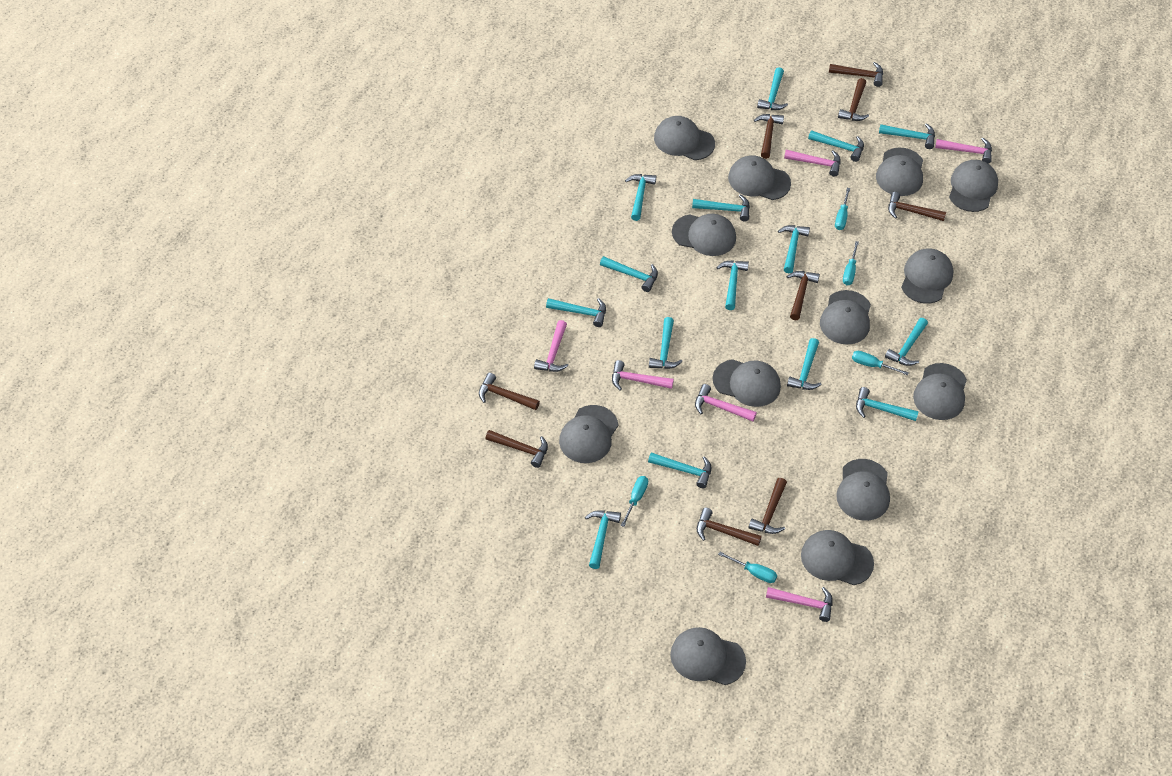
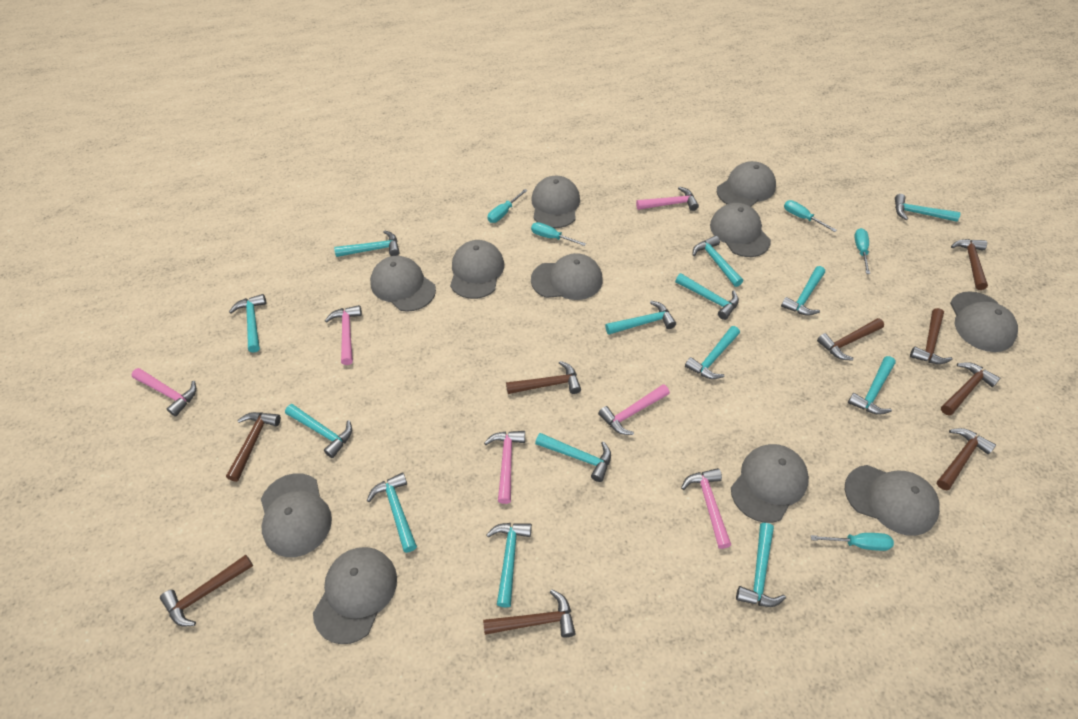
grey cap: [559,405,619,463] [654,116,715,160] [670,627,746,685] [672,214,736,256] [713,359,781,407] [728,155,791,200] [801,530,874,585] [820,290,871,344] [836,459,890,521] [876,147,923,196] [901,249,953,304] [913,363,967,420] [949,160,998,212] = 13 -> [261,473,332,557] [313,547,397,644] [370,256,436,312] [450,240,504,299] [531,176,580,228] [531,253,603,300] [710,203,771,257] [717,161,776,207] [731,444,809,523] [845,465,940,536] [950,291,1018,352] = 11
turquoise hammer: [546,298,606,327] [585,510,621,569] [600,256,658,292] [625,174,656,221] [648,452,712,488] [649,317,682,369] [692,194,750,222] [716,260,749,310] [757,67,788,110] [778,225,810,273] [787,338,822,390] [808,130,864,162] [856,387,919,421] [879,123,935,149] [885,318,928,366] = 15 -> [229,294,266,353] [285,404,352,458] [334,230,400,257] [367,472,417,553] [486,523,532,607] [535,433,611,482] [605,301,676,335] [675,273,739,320] [685,326,740,379] [693,235,743,287] [736,523,786,607] [781,266,825,316] [848,356,896,415] [895,194,960,222] = 14

